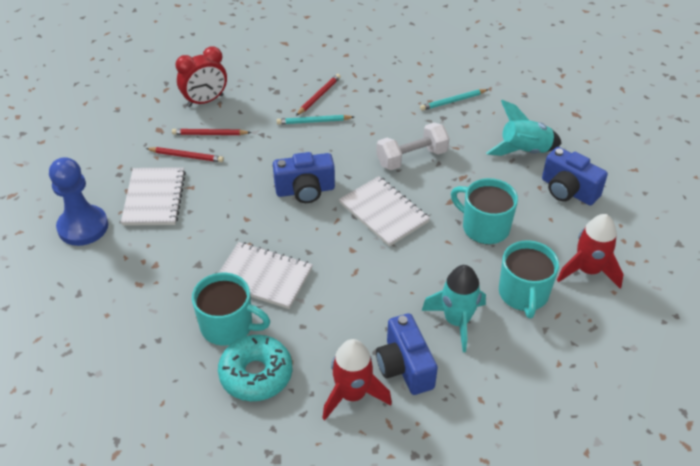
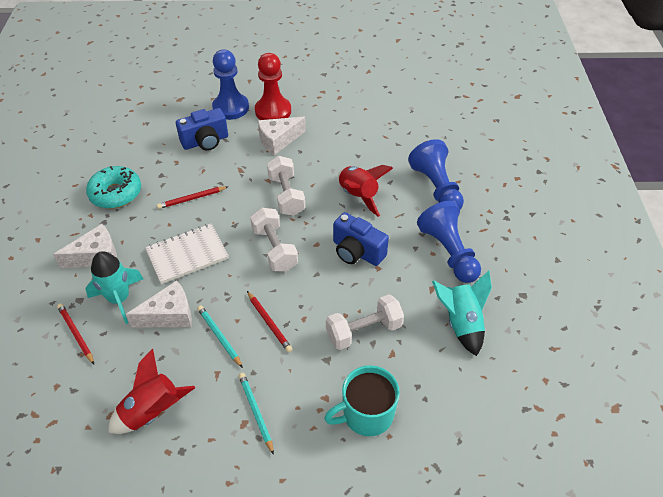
blue camera: [273,152,335,203] [376,313,438,395] [542,147,608,205] = 3 -> [176,108,228,151] [333,212,389,266] = 2
blue pawn: [49,157,108,246] = 1 -> [212,50,249,120] [408,139,464,209] [417,201,481,283] = 3
red clock: [175,46,227,107] = 1 -> none = 0
red pawn: none = 0 -> [255,53,291,120] = 1
turquoise mug: [192,273,270,346] [451,178,518,244] [499,240,559,319] = 3 -> [324,365,400,436] = 1
white cheese: none = 0 -> [53,224,117,268] [125,280,192,328] [258,117,306,155] = 3
white dumbbell: [376,123,450,170] = 1 -> [250,208,298,272] [267,156,305,216] [326,294,404,350] = 3
white notebook: [121,167,186,226] [219,242,313,309] [339,176,430,247] = 3 -> [145,223,229,284] = 1

